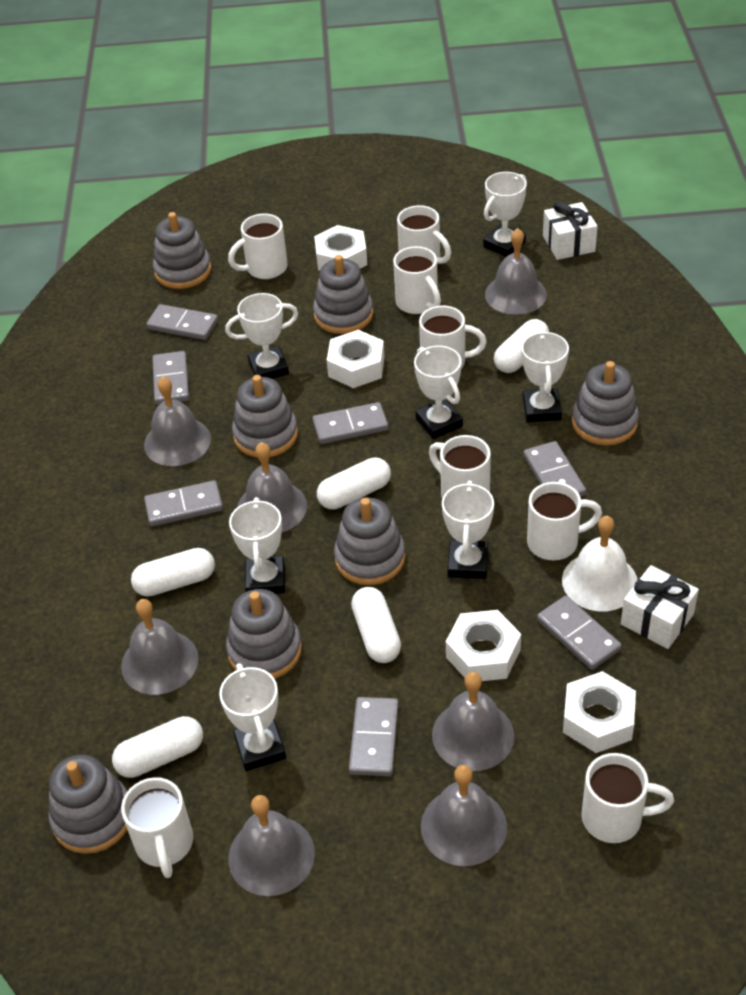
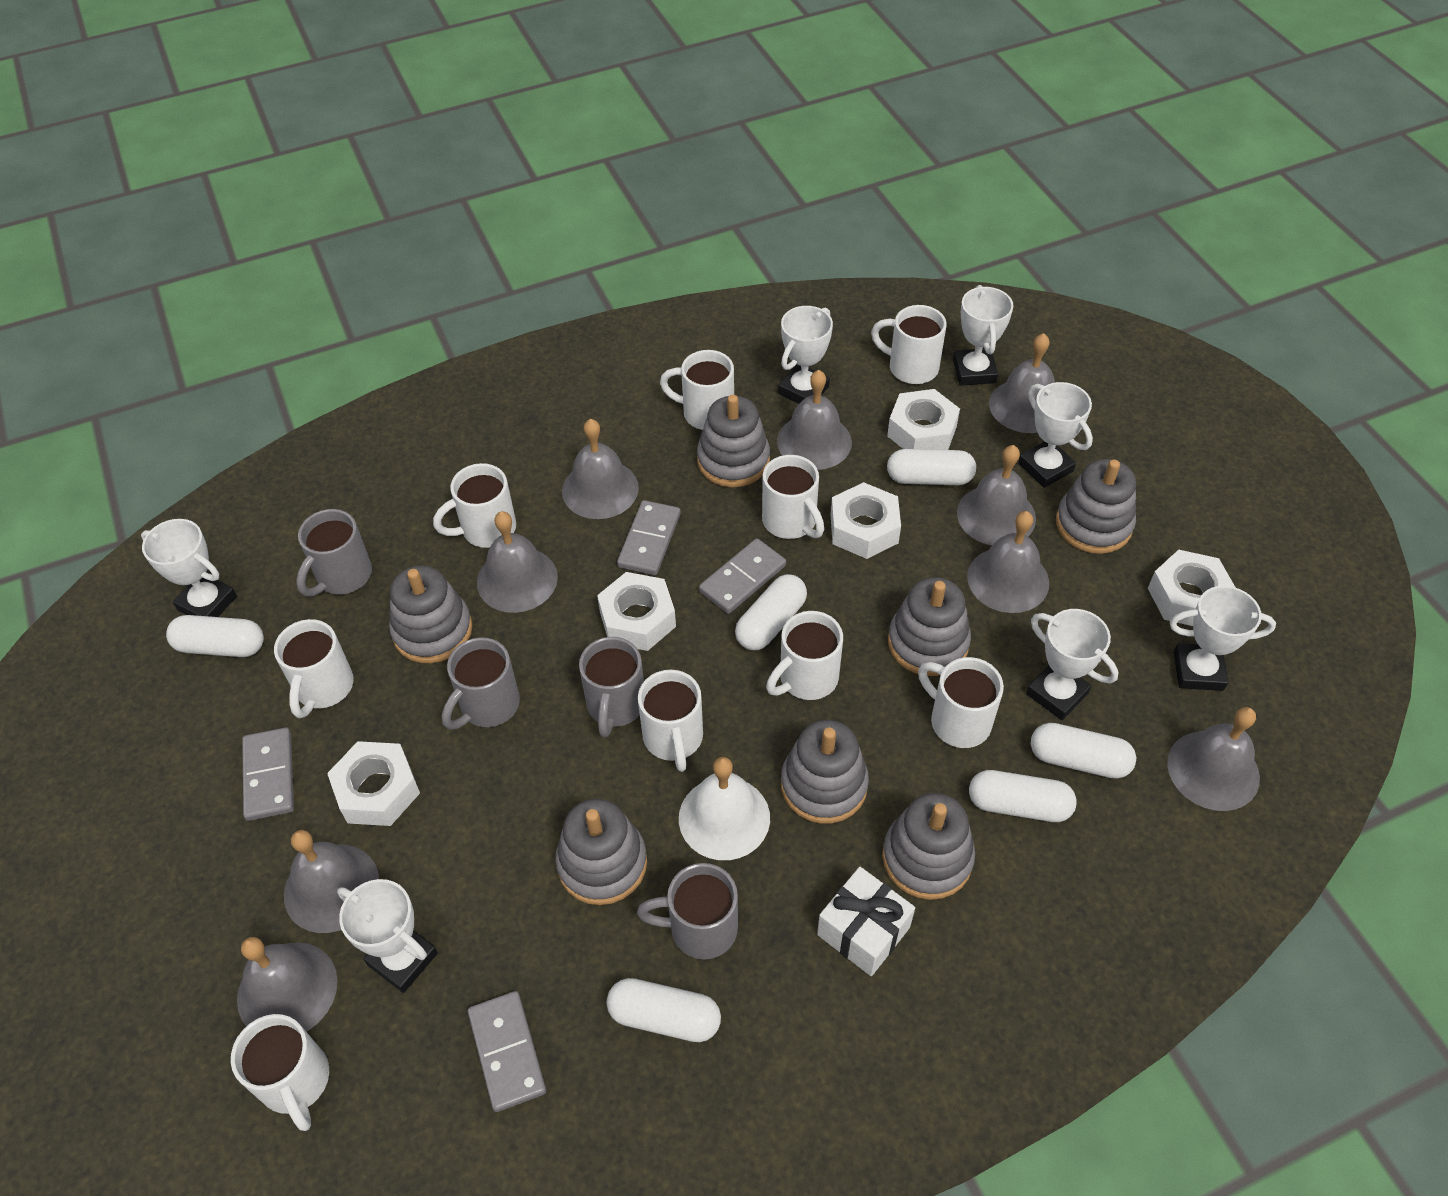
grey bell: [121,599,199,695] [144,376,211,466] [228,795,315,896] [237,442,307,532] [421,765,507,866] [432,672,514,771] [485,228,547,315] = 7 -> [237,937,338,1032] [284,830,379,933] [477,511,558,613] [562,419,639,519] [777,370,852,470] [957,445,1036,545] [967,511,1049,613] [989,333,1055,433] [1167,707,1260,811] = 9
grey domino: [144,480,223,526] [146,304,218,340] [152,351,189,405] [312,402,388,444] [349,697,399,776] [523,441,586,497] [537,595,622,670] = 7 -> [242,728,294,821] [468,991,546,1112] [617,500,681,575] [699,538,786,614] = 4
grey mug: none = 0 -> [296,509,372,597] [442,637,520,730] [579,637,644,737] [637,863,738,960] = 4
white capsule: [112,716,203,778] [131,548,215,597] [317,457,391,509] [351,587,401,663] [494,319,549,373] = 5 -> [166,615,264,657] [607,978,721,1042] [735,574,807,650] [887,449,976,485] [969,770,1077,822] [1031,723,1136,779] = 6
white gift: [543,201,598,260] [621,565,699,649] = 2 -> [817,867,915,976] = 1
white mug: [121,777,193,878] [228,213,288,279] [393,246,441,314] [397,205,451,264] [419,305,487,369] [429,435,491,498] [527,482,602,560] [581,753,674,843] = 8 -> [231,1014,329,1131] [274,619,354,718] [433,463,516,548] [638,670,703,772] [660,350,734,430] [762,455,824,539] [766,611,843,700] [871,305,946,384] [918,657,1004,748] = 9
white nut: [314,225,367,271] [327,330,385,388] [446,610,521,681] [563,671,636,753] = 4 -> [327,741,420,826] [597,572,676,651] [831,482,901,559] [887,389,960,450] [1148,550,1236,626] = 5

